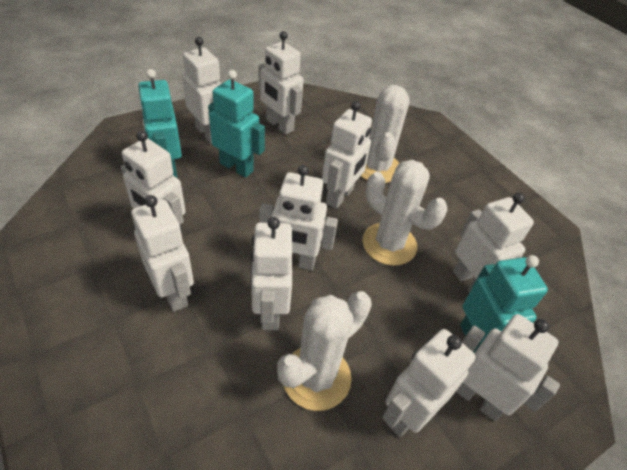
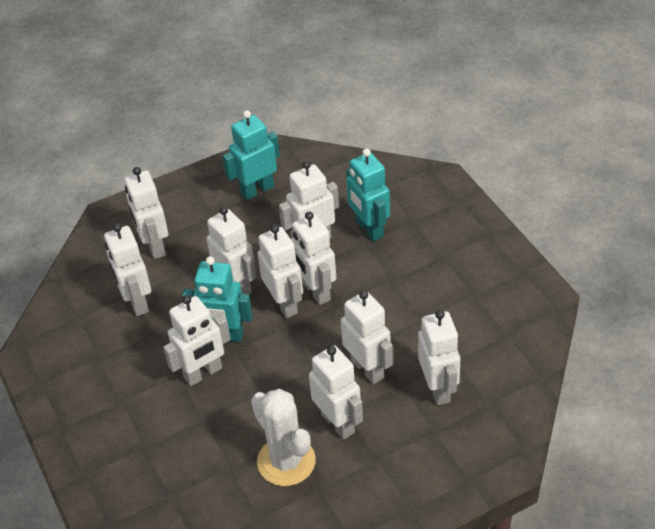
white cactus: [277,291,372,411] [361,85,410,183] [362,160,447,266] = 3 -> [251,389,316,486] = 1

